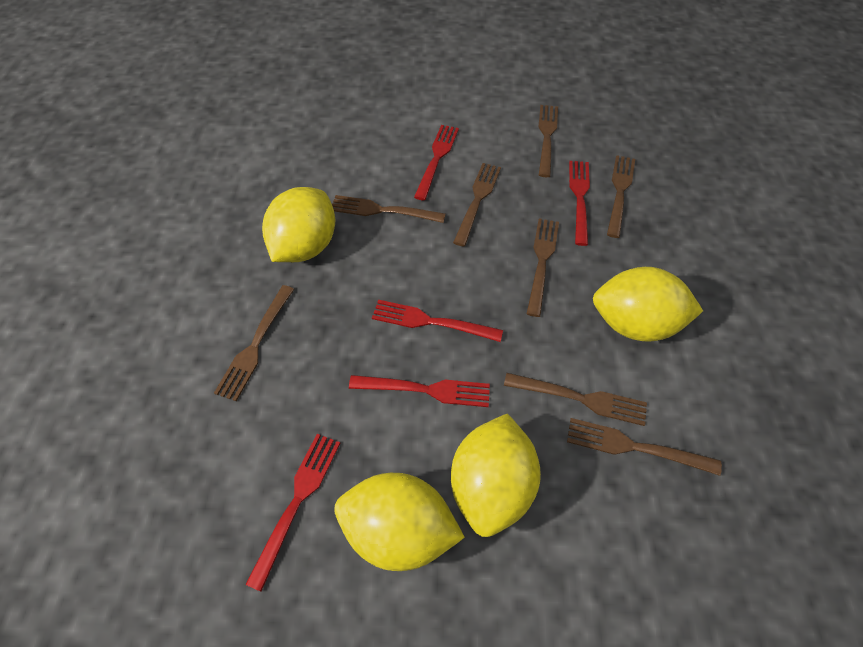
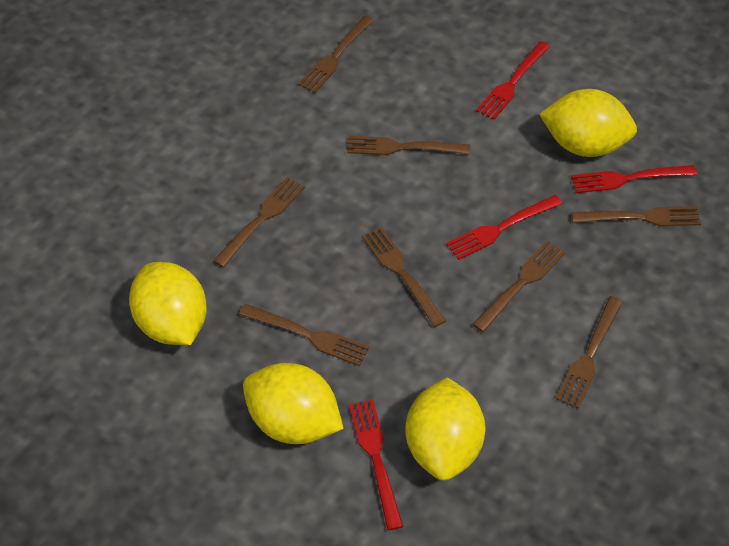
red fork: [245,434,340,591] [349,375,490,407] [372,300,503,342] [414,125,459,200] [569,161,590,246] = 5 -> [349,399,403,530] [446,195,562,260] [476,41,551,120] [571,165,697,193] = 4

